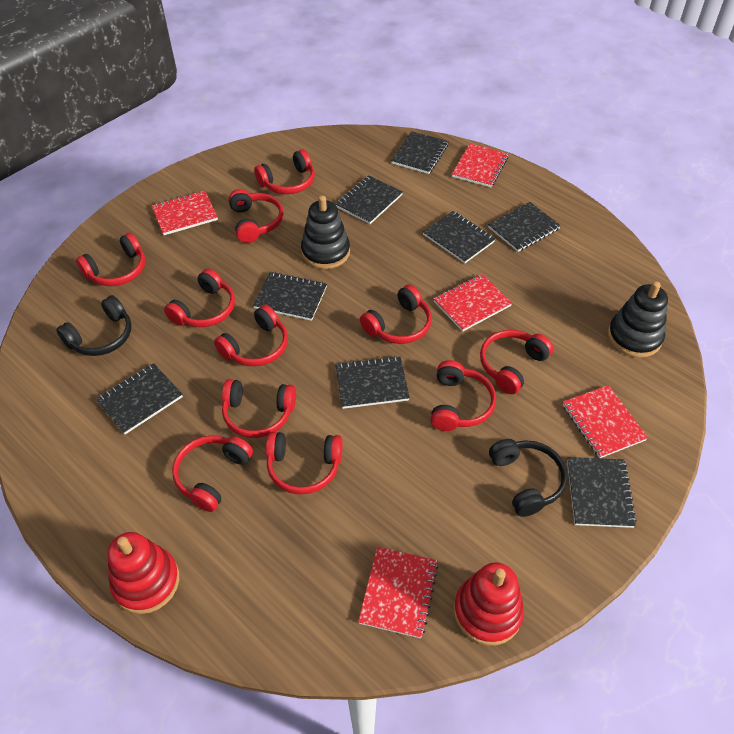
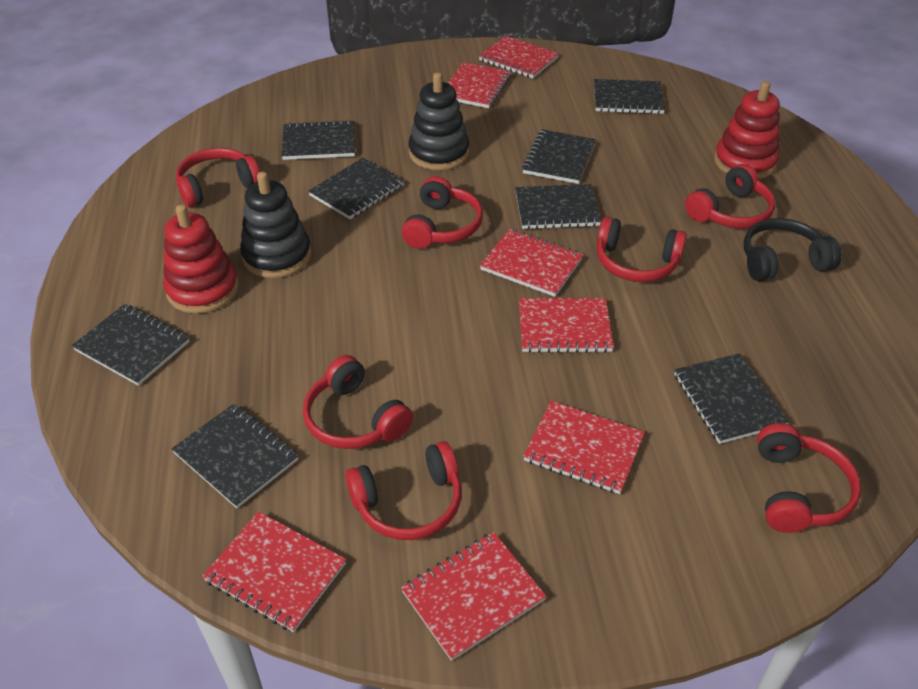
black headphones: [56,295,132,356] [489,439,567,517] = 2 -> [744,218,842,281] = 1
red headphones: [76,233,145,286] [164,269,235,327] [172,435,253,512] [214,305,288,367] [222,379,296,438] [228,189,283,243] [254,149,315,194] [266,432,343,494] [360,285,432,344] [431,360,496,431] [480,330,553,394] = 11 -> [176,148,260,207] [303,355,413,449] [345,441,462,540] [401,176,483,249] [597,217,687,282] [685,164,775,228] [757,423,861,533] = 7
red notebook: [152,191,218,235] [358,547,438,638] [433,274,512,332] [452,144,509,187] [563,385,648,458] = 5 -> [202,511,346,632] [401,532,546,661] [448,62,511,108] [479,36,559,78] [480,229,583,297] [519,298,614,353] [523,401,645,494] = 7

